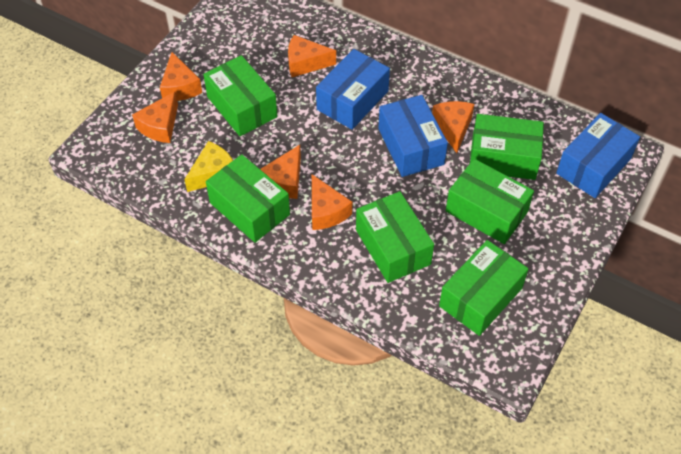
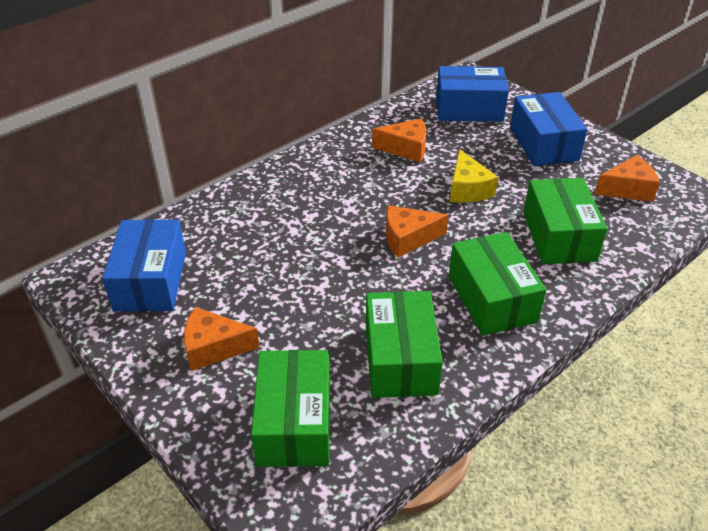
green box: [203,55,278,136] [206,154,290,243] [356,191,434,283] [439,240,529,336] [446,159,534,244] [470,114,544,180] = 6 -> [251,350,330,467] [366,291,443,398] [449,232,547,336] [523,178,608,264] = 4
orange cheese: [132,92,178,143] [160,52,202,101] [260,145,301,199] [288,35,336,77] [312,175,352,230] [432,101,474,153] = 6 -> [184,307,260,371] [372,118,426,162] [386,205,449,258] [594,155,660,202] = 4

